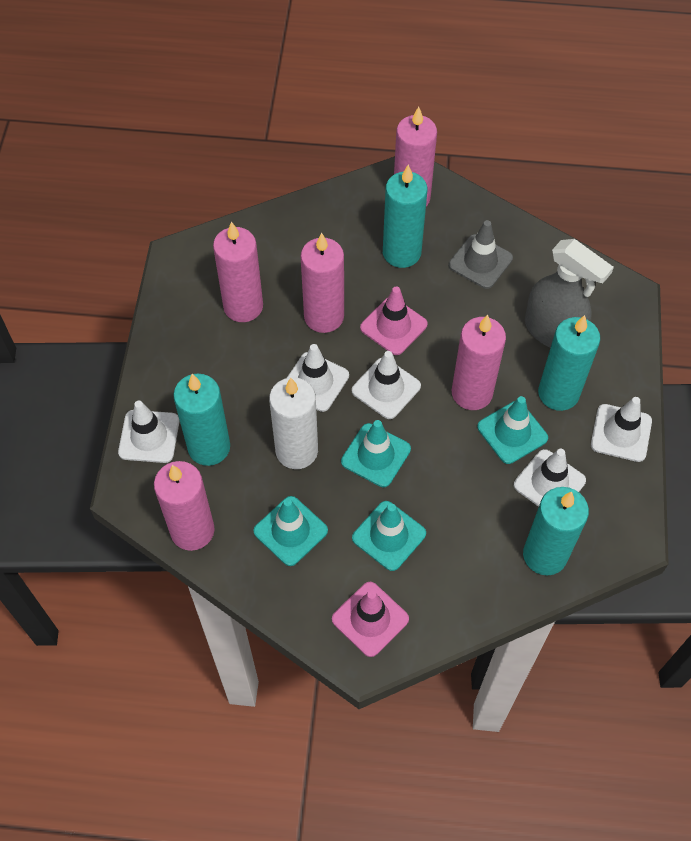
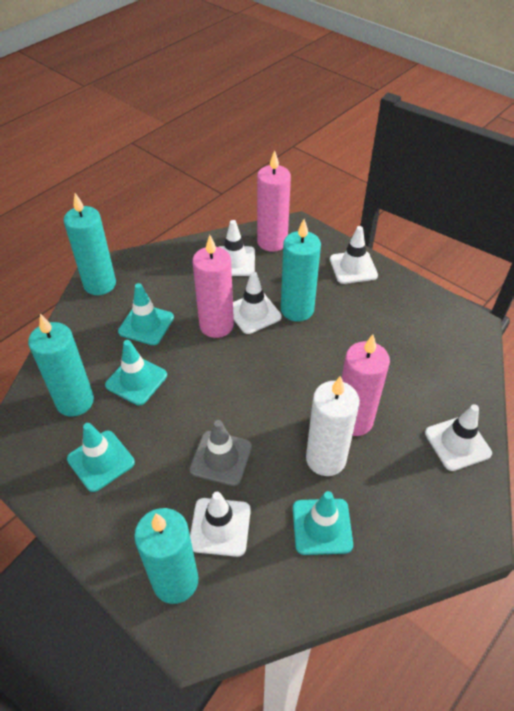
grey spray bottle: [525,239,614,348] = 1 -> none = 0
pink candle: [154,461,215,551] [213,222,263,322] [301,233,344,333] [394,106,437,206] [452,315,506,410] = 5 -> [192,235,234,338] [257,150,291,252] [342,335,390,436] = 3
pink traffic cone: [332,582,409,657] [360,287,428,355] = 2 -> none = 0

